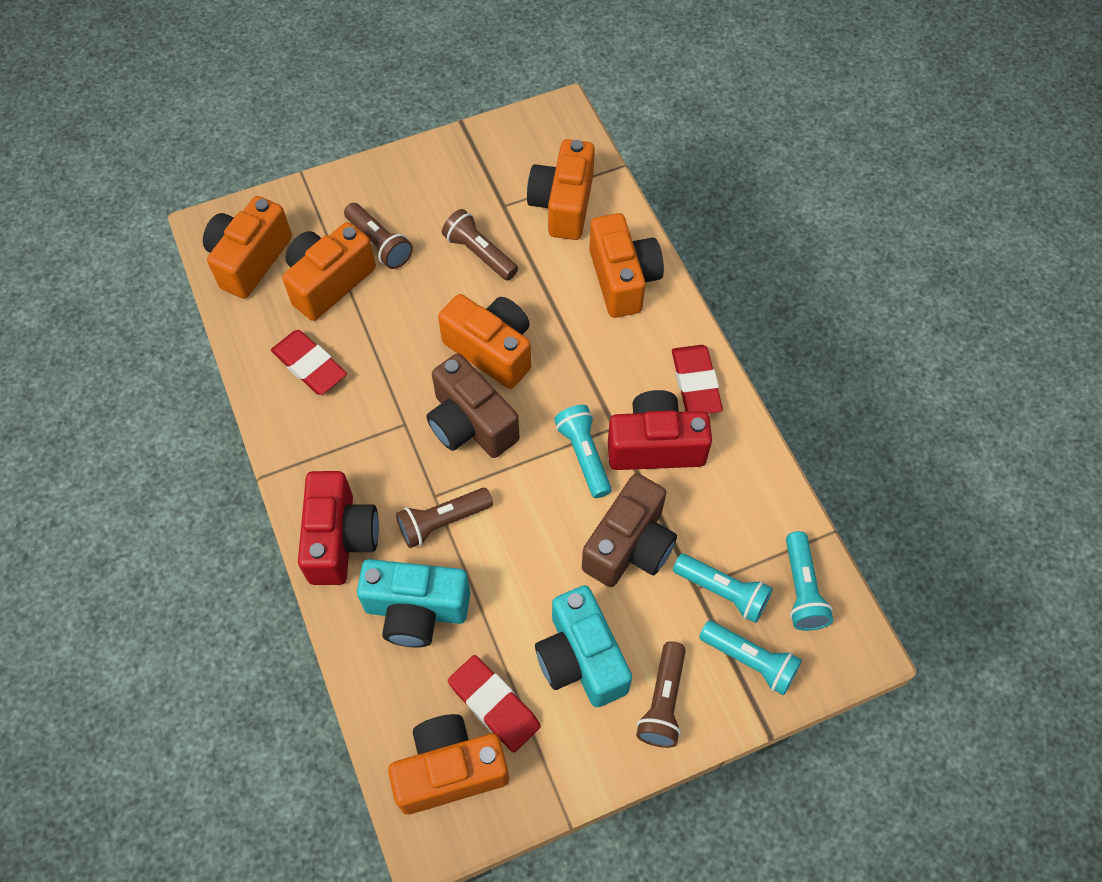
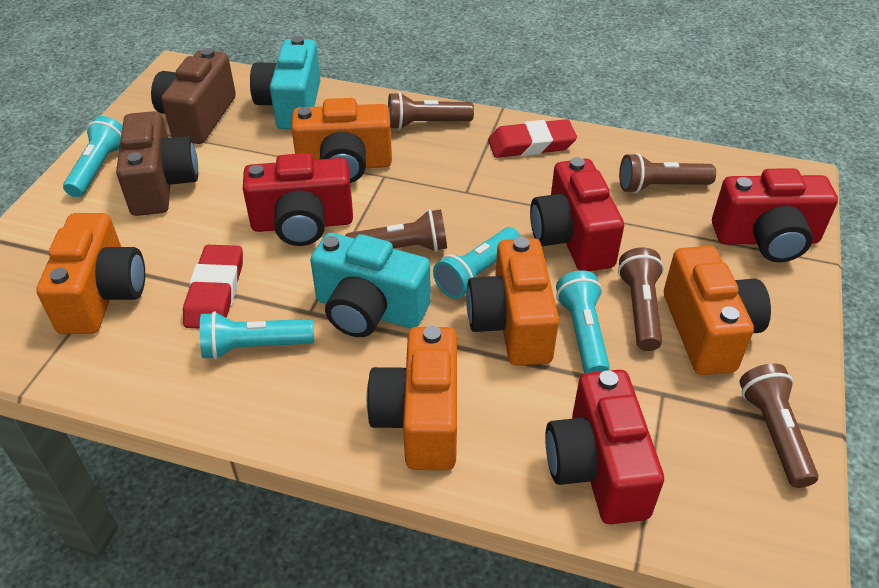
brown flashlight: [344,203,413,269] [396,488,493,548] [442,209,518,281] [636,641,686,748] = 4 -> [345,209,447,252] [388,92,474,130] [618,247,664,351] [619,153,716,193] [739,363,818,488] = 5
orange camera: [203,196,292,299] [282,222,376,321] [388,714,509,815] [438,294,531,389] [527,139,595,240] [589,213,664,318] = 6 -> [36,213,145,334] [291,98,392,183] [366,326,457,470] [466,237,559,366] [664,246,771,375] = 5
red camera: [298,471,379,585] [608,390,712,470] = 2 -> [243,153,353,246] [530,157,624,271] [545,370,664,524] [712,168,838,262] = 4
red eraser: [271,330,347,395] [448,655,541,752] [672,345,723,414] = 3 -> [183,245,243,329] [488,119,577,158] = 2

